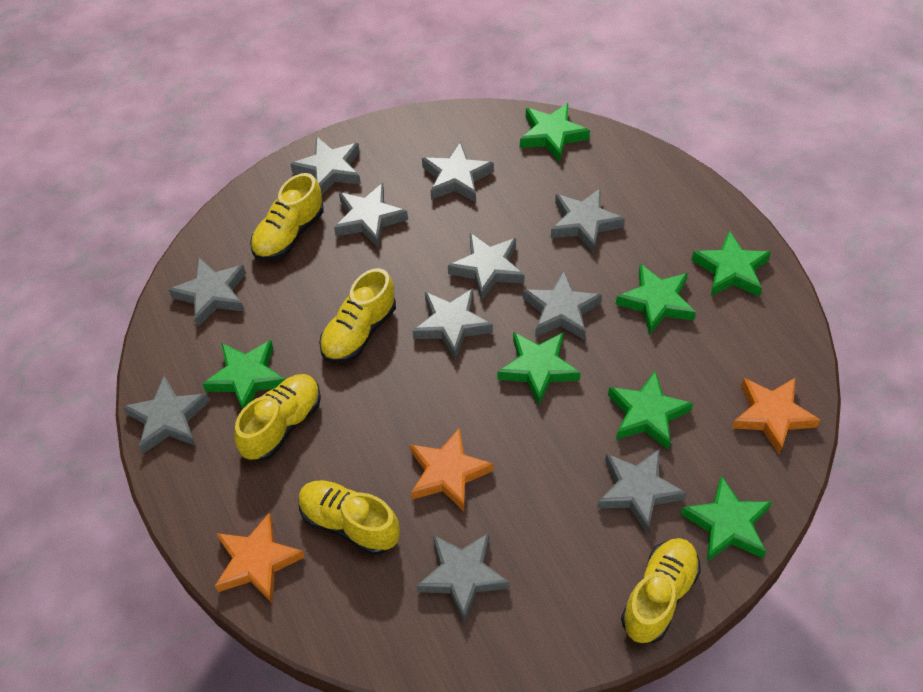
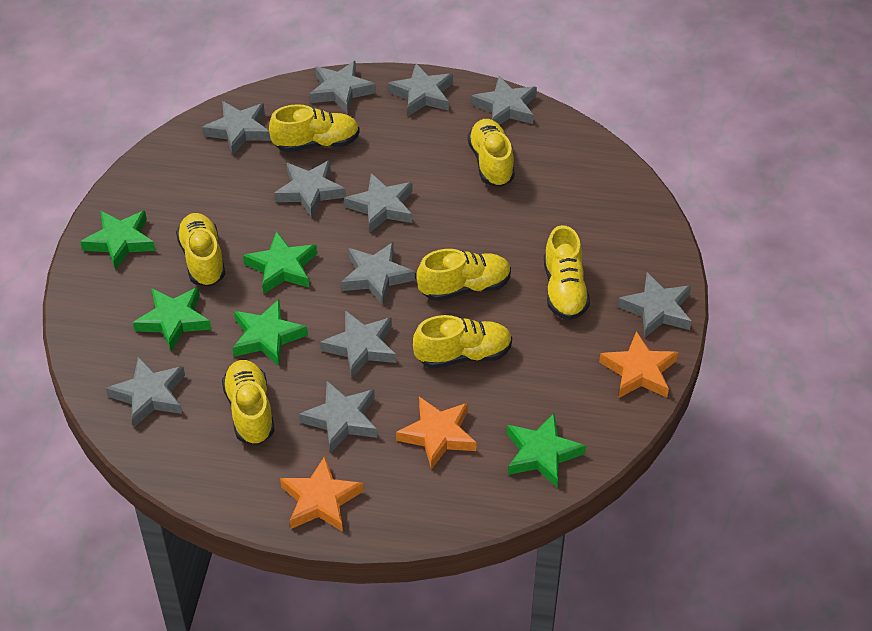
green star: [202,340,285,409] [497,332,581,405] [520,103,590,162] [608,370,693,450] [615,264,696,335] [681,475,772,562] [691,230,771,297] = 7 -> [80,211,156,270] [133,287,211,351] [232,299,308,366] [243,231,317,294] [507,413,586,487] = 5
yellow shoe: [234,374,321,461] [250,173,324,261] [298,480,400,555] [319,268,396,363] [621,538,701,643] = 5 -> [176,213,225,286] [222,360,275,445] [269,104,360,152] [413,315,512,369] [417,249,511,301] [467,119,515,187] [544,225,590,320] = 7

